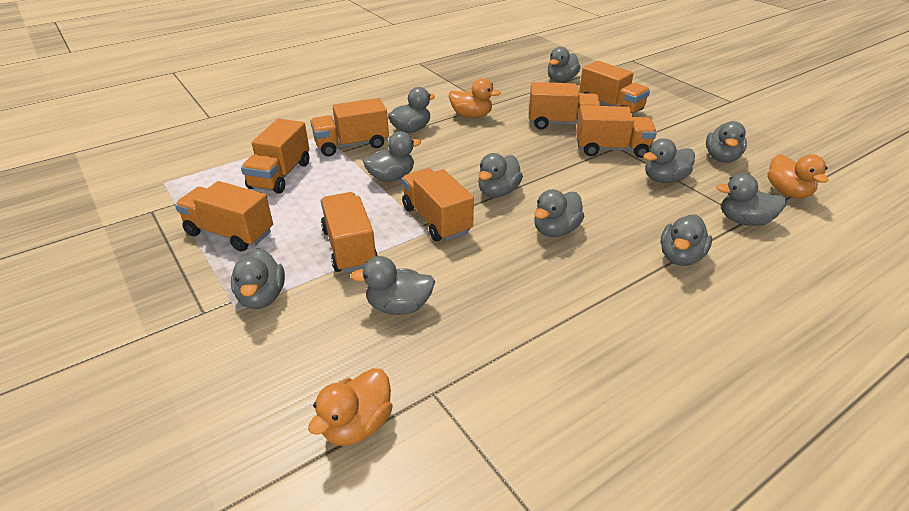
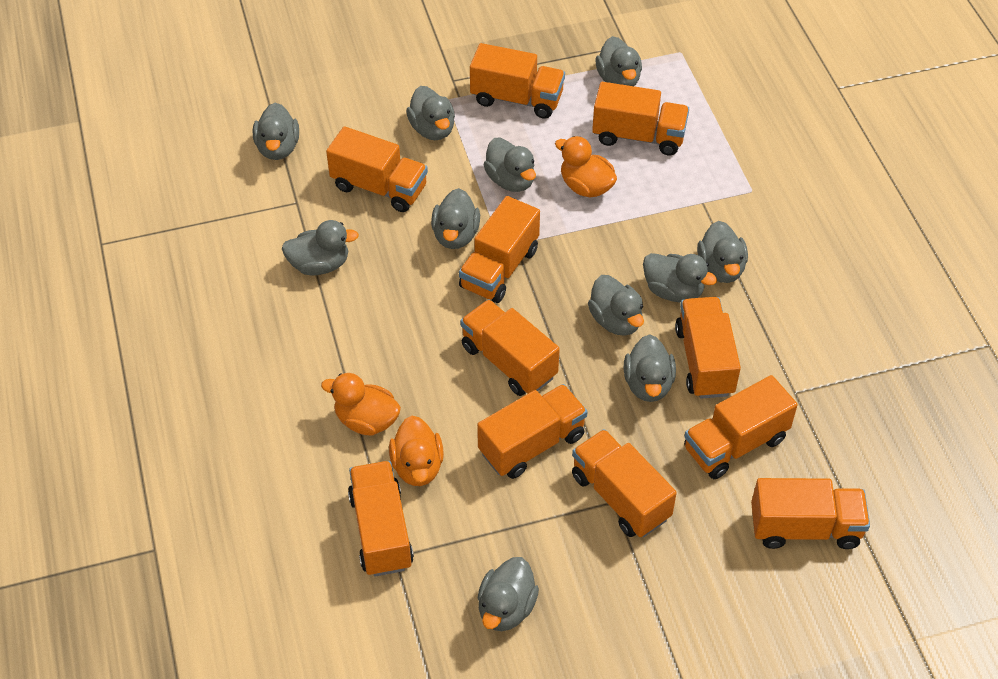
orange truck: [175,181,273,252] [241,119,309,194] [310,98,389,156] [321,192,378,273] [402,168,474,241] [529,82,601,129] [576,105,657,158] [579,61,650,114] = 8 -> [326,126,428,212] [348,461,414,576] [459,196,540,303] [460,299,560,396] [470,43,565,119] [477,384,588,479] [572,429,677,537] [592,82,689,155] [675,297,741,399] [684,375,798,479] [751,478,870,549] = 11

